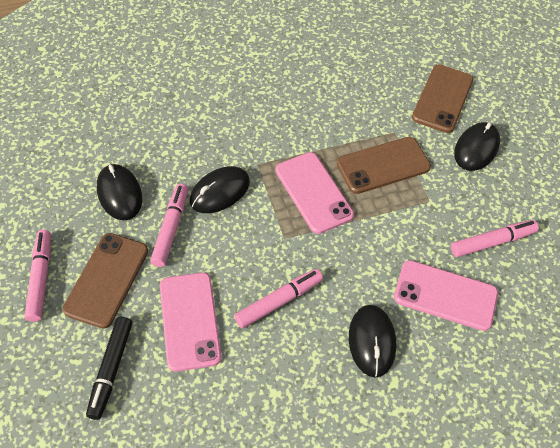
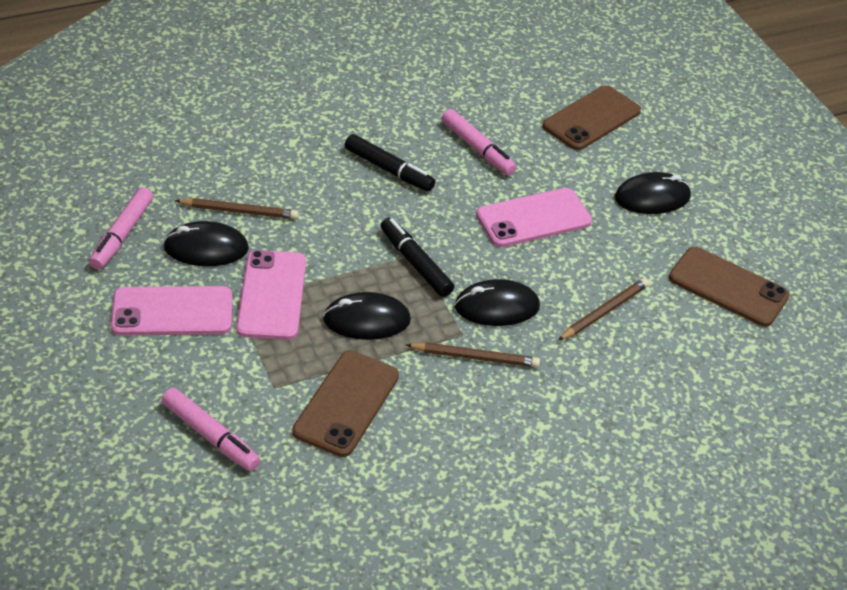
black marker: [86,317,132,420] = 1 -> [345,134,435,191] [381,218,454,297] = 2
brown pencil: none = 0 -> [175,198,298,219] [406,343,540,367] [558,278,649,341] = 3
pink marker: [24,230,51,322] [150,184,188,267] [234,269,323,328] [451,220,539,257] = 4 -> [89,187,153,270] [162,388,260,471] [441,109,517,175] = 3

